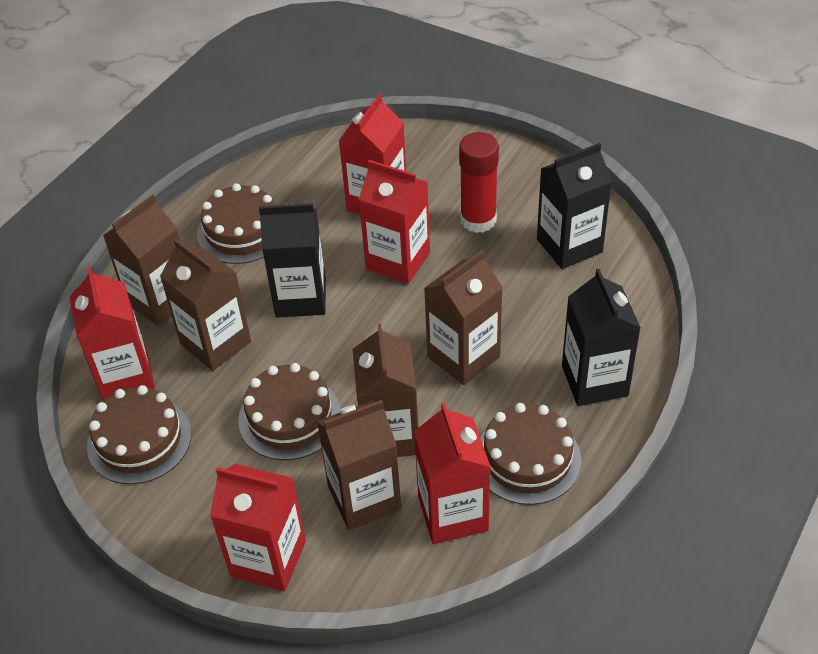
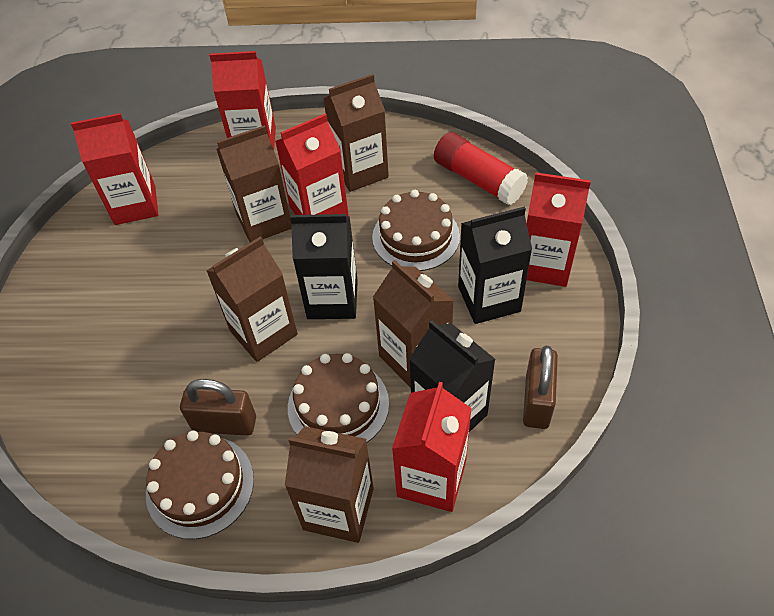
brown cake: [87,385,191,484] [197,183,275,264] [238,363,341,460] [480,403,581,505] = 4 -> [146,431,254,539] [288,353,389,443] [372,190,460,271] = 3
brown padlock: none = 0 -> [180,379,256,436] [523,346,558,429] = 2

